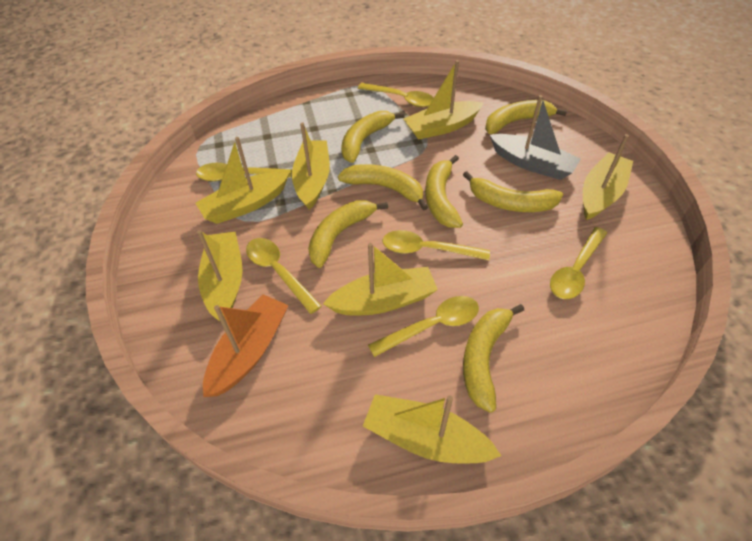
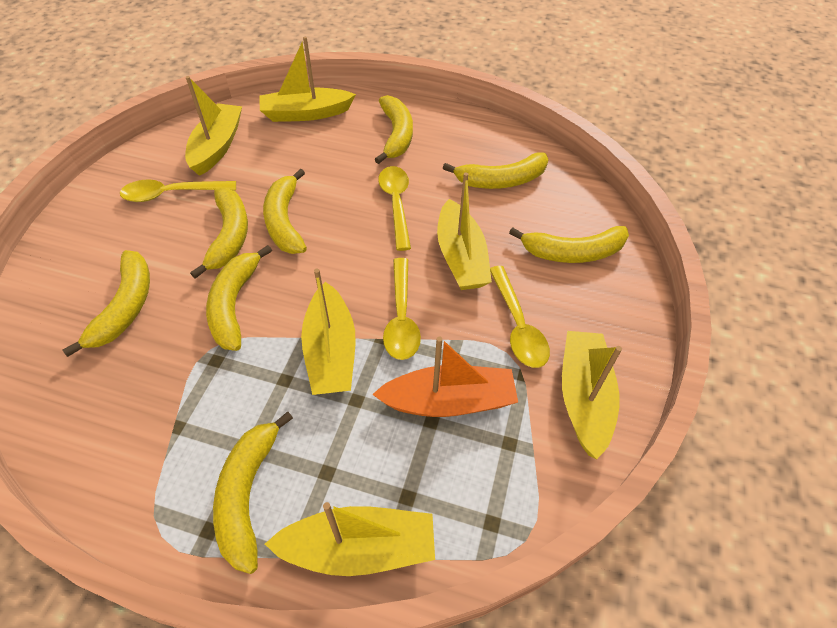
grey boat: [490,95,581,180] = 1 -> none = 0
yellow banana: [308,200,388,268] [338,164,428,211] [341,111,405,163] [425,155,463,228] [463,171,563,212] [463,304,524,413] [485,100,567,134] = 7 -> [62,250,150,357] [190,188,248,279] [206,245,272,351] [213,412,293,574] [263,169,307,254] [375,95,413,164] [443,152,548,189] [509,226,629,263] = 8
yellow boat: [195,137,289,224] [197,230,243,321] [292,122,330,210] [323,243,438,315] [363,394,501,464] [404,60,483,140] [583,134,633,220] = 7 -> [185,76,242,176] [259,37,356,122] [265,502,435,576] [301,268,356,395] [437,173,492,290] [562,331,622,459] = 6
yellow spoon: [196,162,292,181] [246,238,322,314] [358,83,434,107] [368,296,479,357] [382,230,490,260] [550,227,607,299] = 6 -> [120,180,236,202] [378,166,411,251] [383,258,421,360] [490,266,550,368] = 4

